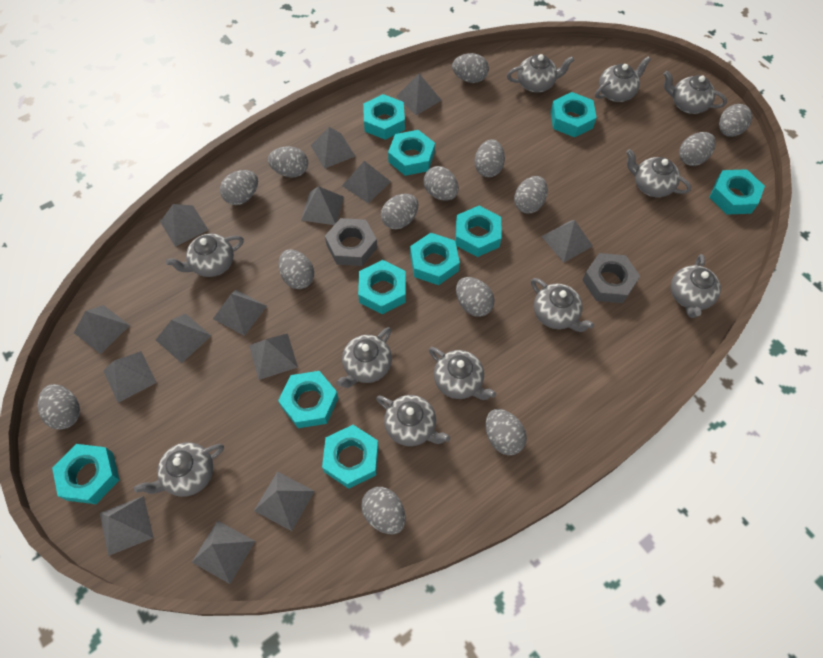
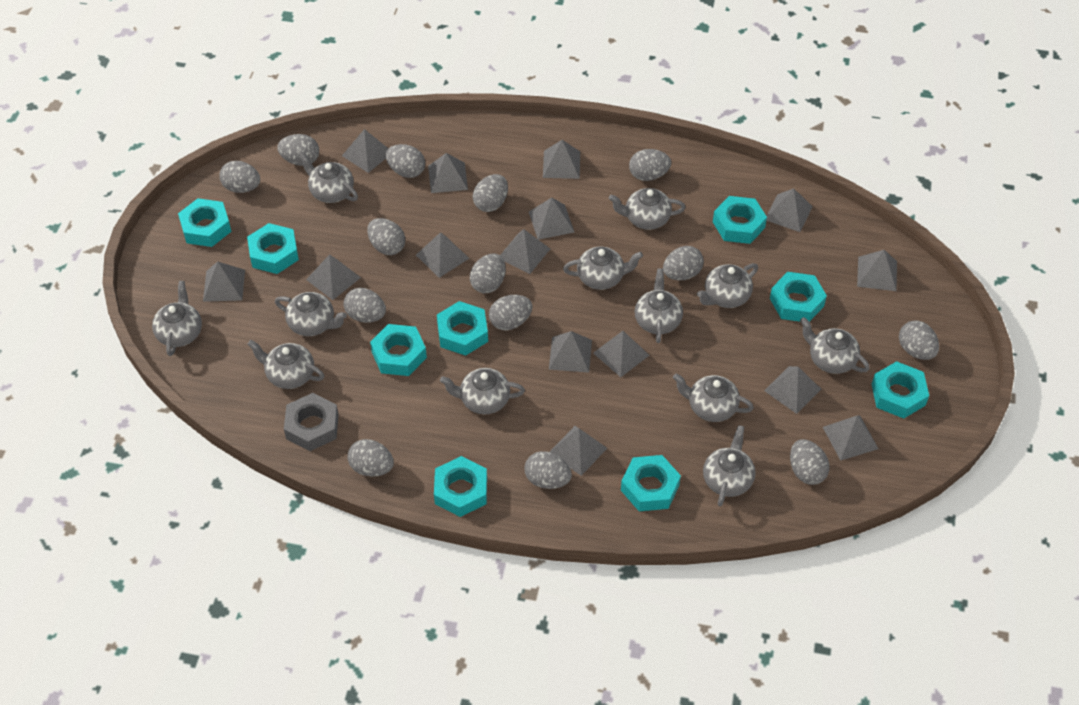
grey nut: [325,218,377,266] [583,253,640,303] = 2 -> [284,393,339,451] = 1
grey pyramid: [74,305,130,354] [100,496,154,556] [103,351,157,403] [156,313,211,363] [160,204,208,247] [192,520,255,584] [213,290,267,336] [249,333,298,380] [254,472,315,531] [301,186,344,225] [310,127,355,169] [342,161,391,204] [396,74,442,115] [541,220,593,263] = 14 -> [203,262,245,302] [306,254,361,300] [342,129,389,173] [416,232,469,278] [428,153,468,193] [500,229,550,274] [529,198,574,240] [543,140,580,179] [549,331,592,373] [550,426,607,476] [593,331,650,377] [764,366,821,414] [766,188,813,232] [823,415,879,461] [857,250,897,291] = 15
grey teapot: [134,442,224,497] [166,234,244,277] [336,327,392,388] [376,395,450,446] [429,347,496,400] [507,54,574,92] [531,278,594,332] [595,56,651,102] [626,149,691,197] [664,71,727,114] [671,254,721,318] = 11 -> [152,281,202,356] [248,340,324,389] [275,292,347,336] [299,152,358,203] [440,368,525,414] [563,247,643,290] [609,188,685,230] [635,268,683,343] [673,373,754,422] [697,263,758,308] [703,425,755,506] [800,317,869,374] = 12
turquoise nut: [52,444,120,504] [278,371,338,428] [322,425,379,489] [358,260,406,314] [363,94,405,140] [388,130,435,176] [410,233,460,285] [455,206,502,257] [550,92,597,138] [709,169,765,215] = 10 -> [178,198,232,247] [247,223,299,274] [370,324,427,376] [434,456,487,517] [437,301,488,356] [621,455,681,511] [713,196,767,244] [770,272,827,322] [872,361,929,419] = 9

